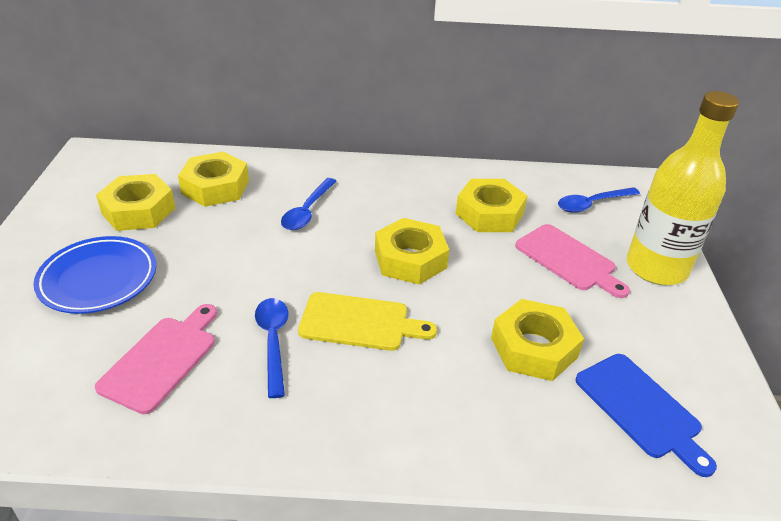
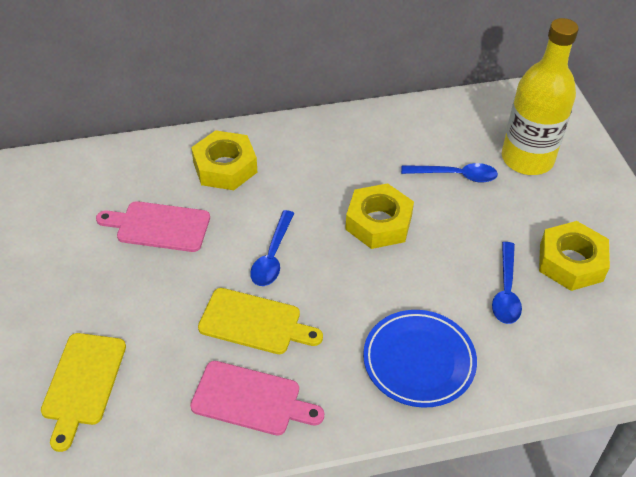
blue cutting board: [575,354,717,477] = 1 -> none = 0
yellow cutting board: [298,292,437,351] = 1 -> [41,333,126,452] [198,288,323,354] = 2
yellow nut: [96,174,175,231] [178,152,249,207] [375,218,449,285] [456,179,527,232] [491,299,584,381] = 5 -> [191,130,257,190] [345,183,414,249] [539,221,610,291] = 3

